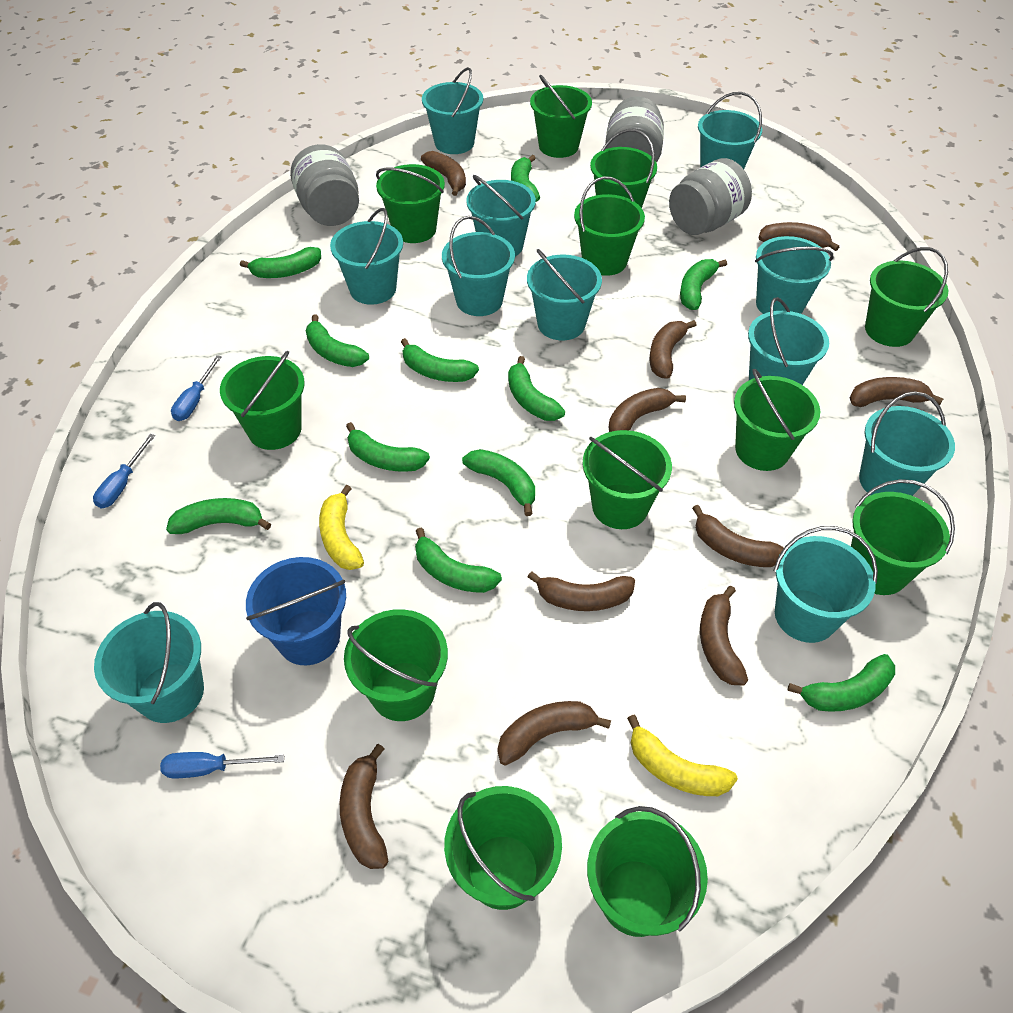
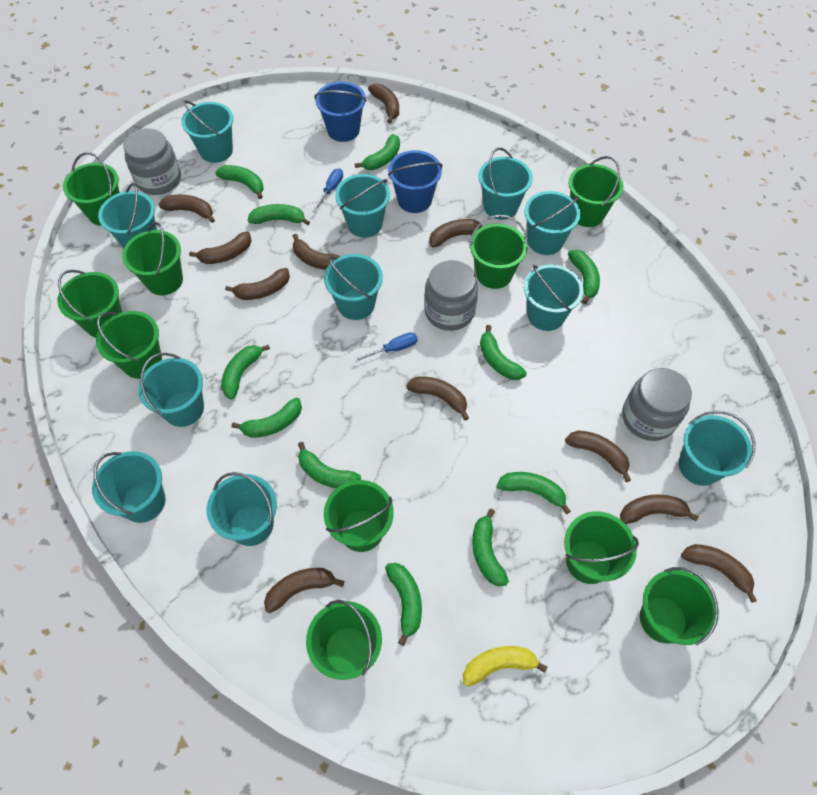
blue bucket: [246,557,346,665] = 1 -> [314,82,367,142] [388,150,443,213] = 2
blue screwdriver: [93,434,155,508] [160,752,284,778] [171,355,222,421] = 3 -> [312,168,343,212] [353,332,418,362] = 2
brown banana: [340,744,388,869] [421,151,466,196] [498,701,611,766] [528,571,635,611] [609,388,686,432] [649,320,697,379] [692,505,784,567] [700,586,748,685] [758,222,839,251] [850,377,943,407] = 10 -> [159,195,215,223] [189,232,252,264] [225,268,290,300] [264,568,344,613] [293,234,341,270] [368,84,399,124] [406,376,469,420] [429,219,483,248] [565,431,631,482] [620,494,698,524] [681,544,757,603] = 11
green bucket: [220,351,305,450] [344,609,448,721] [376,164,445,243] [444,786,562,910] [530,75,592,158] [574,176,645,276] [582,430,672,529] [587,806,708,937] [590,129,657,208] [734,369,820,471] [851,479,955,595] [865,247,949,347] = 12 -> [57,270,122,338] [63,152,120,226] [96,311,162,379] [122,222,183,295] [306,600,382,680] [324,480,394,552] [469,215,528,289] [564,511,639,584] [569,156,624,227] [640,567,719,645] = 10
yellow banana: [319,485,364,570] [627,715,738,796] = 2 -> [463,646,547,687] = 1

